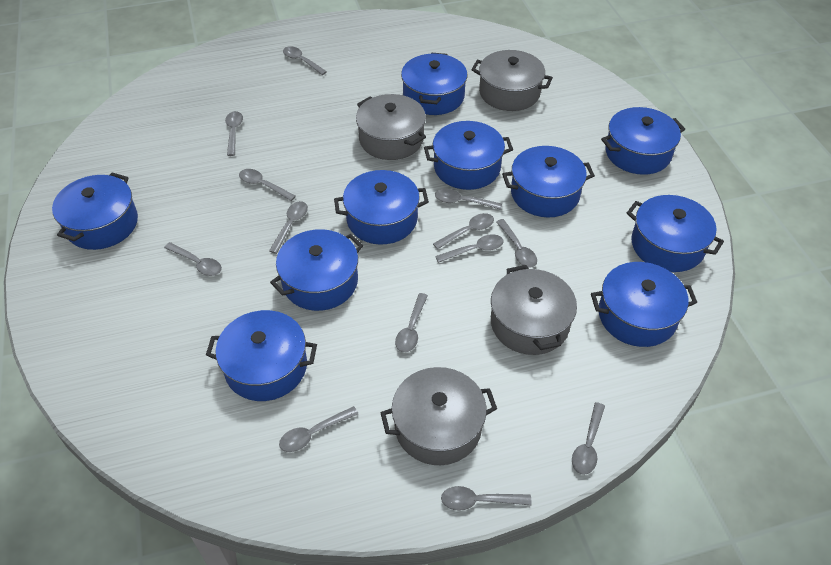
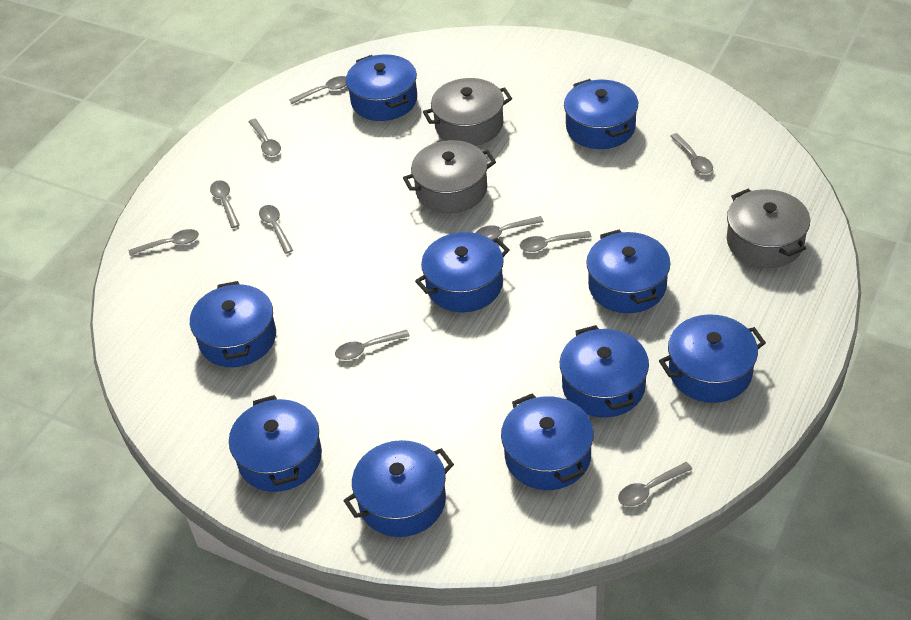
grey pot: [356,94,426,160] [381,367,497,465] [471,50,553,111] [491,265,577,355] = 4 -> [403,140,496,214] [423,78,512,146] [727,188,810,268] = 3
grey spoon: [164,242,222,276] [225,111,243,156] [239,169,296,201] [269,201,308,254] [279,406,358,452] [283,46,327,75] [395,293,428,352] [433,213,494,249] [435,189,502,210] [435,234,504,263] [441,486,532,511] [496,219,537,268] [572,402,605,475] = 13 -> [129,229,199,256] [210,180,240,228] [249,119,281,156] [259,205,293,254] [289,76,346,104] [335,330,410,360] [476,216,544,240] [520,231,591,252] [618,462,692,506] [670,133,713,174] = 10

